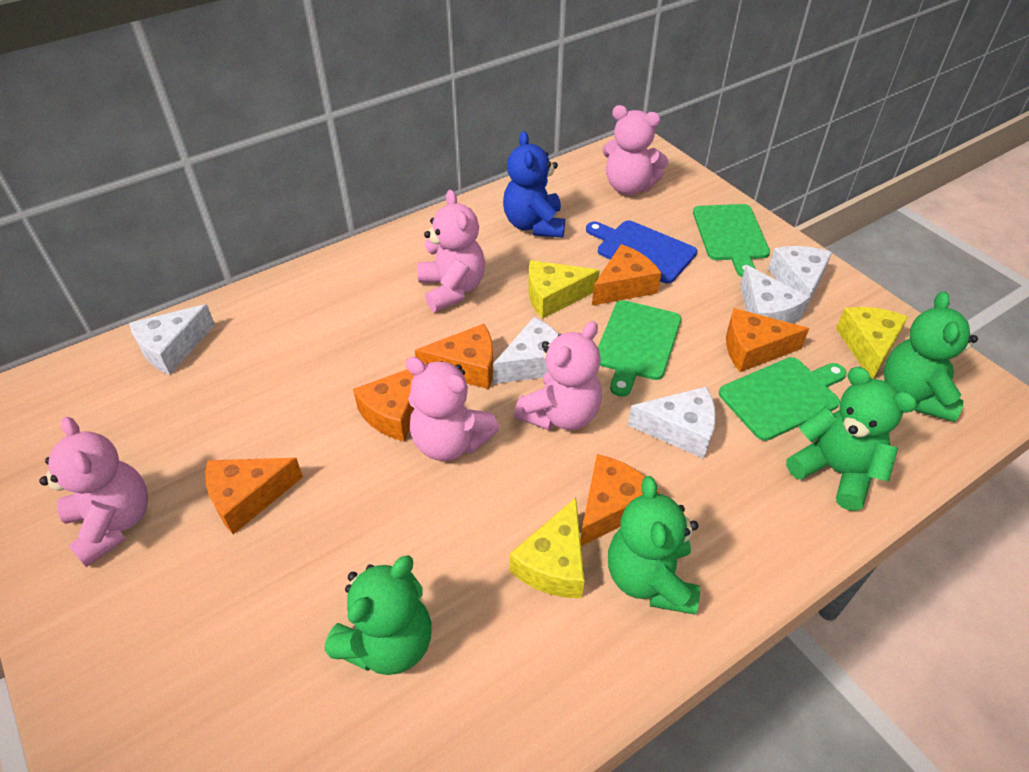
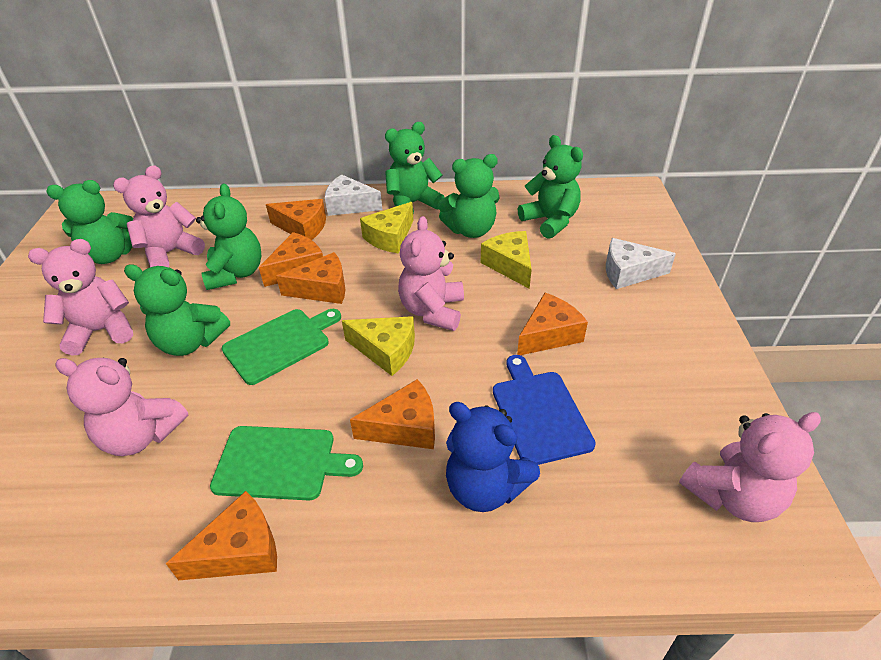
green cutting board: [598,300,681,397] [693,204,770,277] [719,357,847,441] = 3 -> [210,426,363,500] [222,309,341,385] = 2
green teddy bear: [325,555,432,675] [608,476,700,614] [786,367,917,511] [884,291,978,422] = 4 -> [46,180,133,264] [124,264,230,356] [196,183,261,290] [385,122,445,213] [438,154,500,238] [518,135,583,239] = 6
white cheese: [129,304,215,375] [493,317,559,384] [628,386,716,459] [740,265,809,324] [768,246,832,312] = 5 -> [325,174,382,216] [606,238,676,289] = 2

